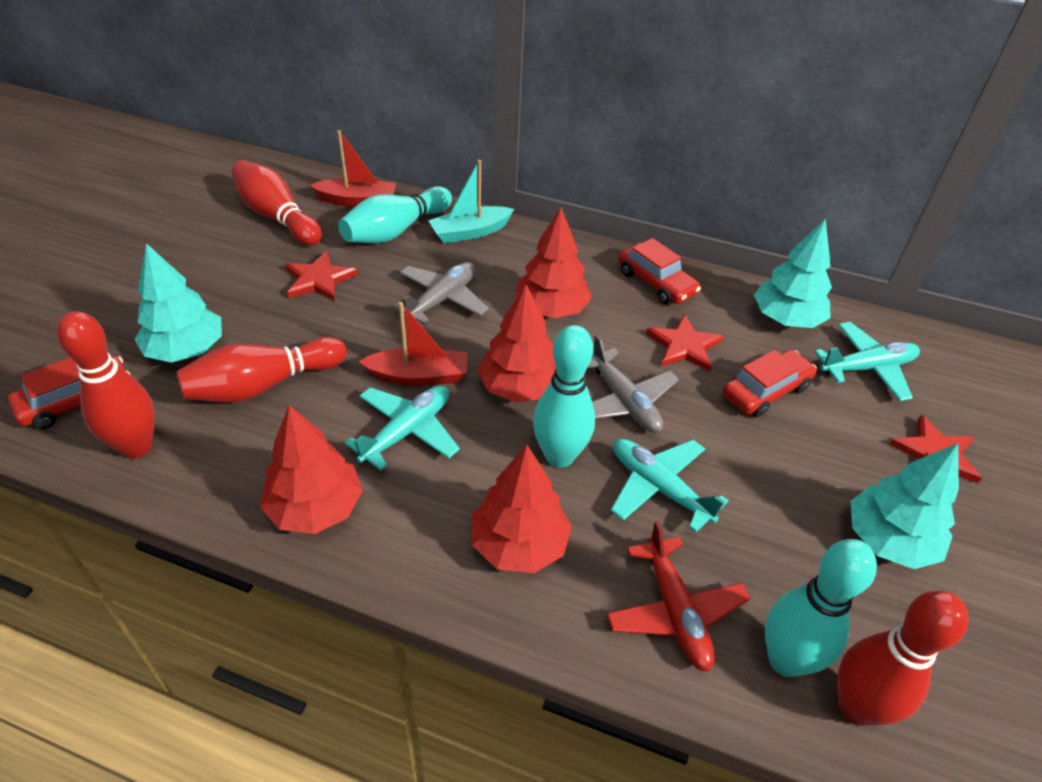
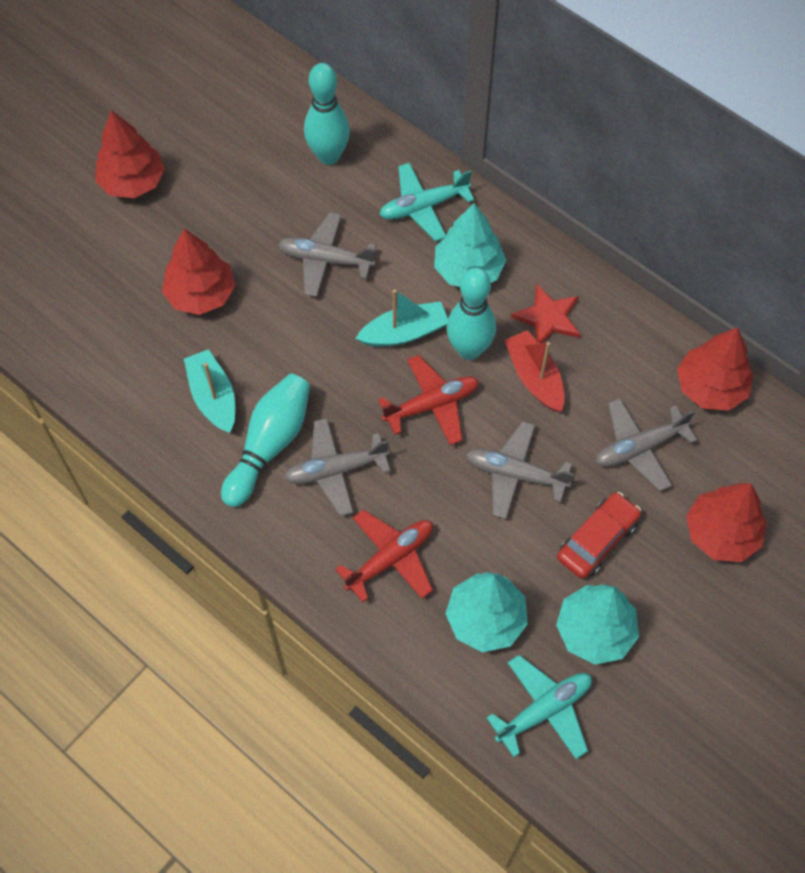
grey plane: [392,262,489,325] [587,335,679,433] = 2 -> [278,212,376,297] [284,418,390,516] [466,421,574,519] [595,398,697,491] = 4
red boat: [310,130,396,207] [358,302,467,386] = 2 -> [505,330,565,412] = 1
red bowling pin: [57,311,155,459] [176,337,347,403] [231,160,322,246] [837,590,969,726] = 4 -> none = 0
red car: [8,356,130,429] [618,238,701,304] [723,350,817,417] = 3 -> [557,492,641,579] = 1
red plane: [606,521,751,672] = 1 -> [335,510,433,602] [378,355,479,445] = 2
red star: [285,251,358,301] [646,314,724,372] [889,415,982,483] = 3 -> [511,284,580,343] = 1
turquoise boat: [428,160,514,243] = 1 -> [184,349,235,433] [355,289,448,347] = 2
turquoise plane: [345,385,460,470] [611,439,728,532] [814,322,920,401] = 3 -> [379,163,474,242] [487,655,592,759] = 2

